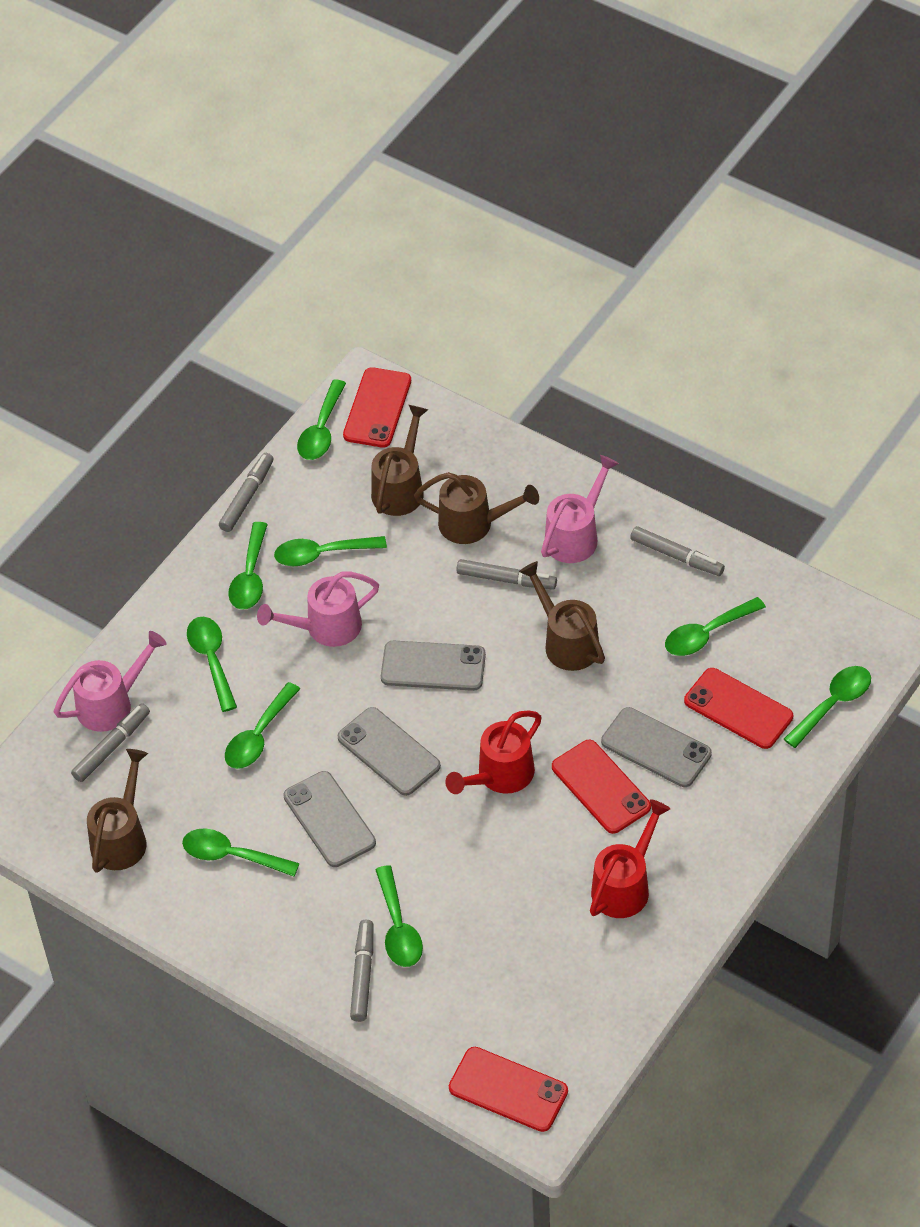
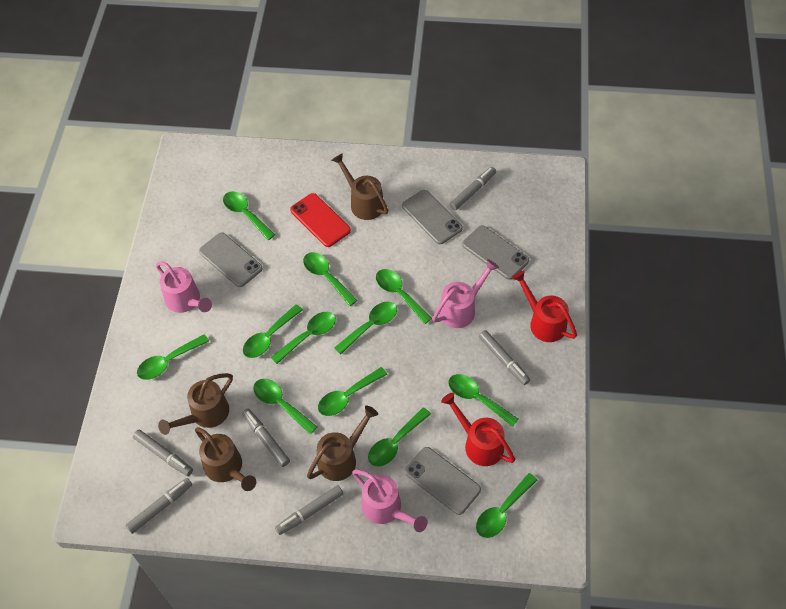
green spoon: [182,828,300,877] [187,617,237,712] [225,682,300,769] [228,522,268,610] [274,536,387,566] [297,380,346,460] [375,865,423,967] [665,597,766,656] [784,666,871,748] = 9 -> [137,334,209,380] [223,191,275,240] [243,304,303,358] [253,379,317,434] [271,312,336,364] [303,252,357,306] [318,367,387,416] [334,302,397,354] [368,407,431,467] [376,269,432,324] [448,374,519,427] [476,473,537,538] = 12
grey marker: [71,703,150,782] [219,453,274,532] [350,920,373,1022] [456,559,557,590] [630,526,725,576] = 5 -> [126,478,192,534] [133,430,193,476] [242,408,290,467] [275,485,343,535] [450,167,496,210] [479,330,530,385] = 6
red phone: [343,367,411,448] [449,1047,568,1132] [552,740,651,834] [684,668,793,749] = 4 -> [290,193,351,247] = 1

